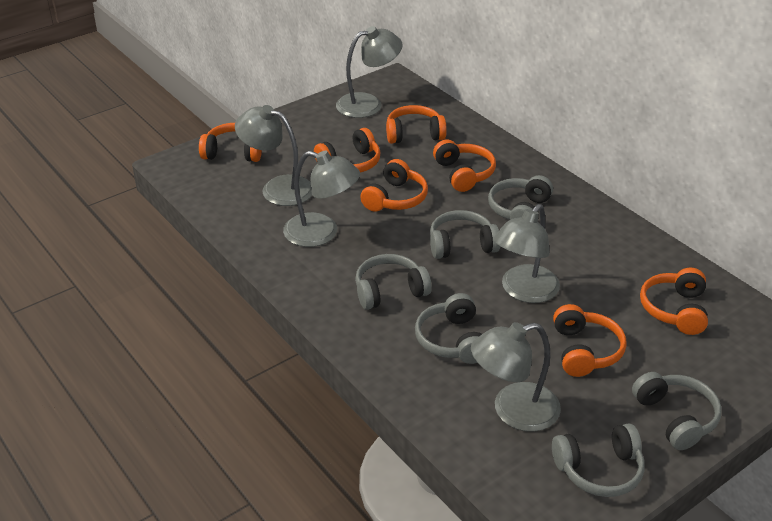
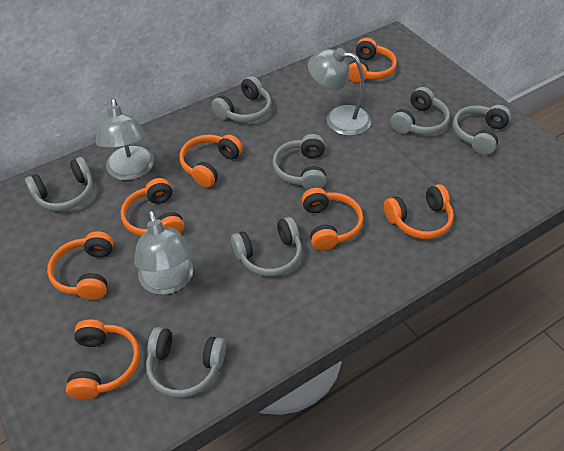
grey headphones: [355,254,432,310] [415,293,482,364] [430,210,500,259] [488,175,553,220] [552,423,645,497] [632,372,722,450] = 6 -> [25,157,93,211] [146,327,226,398] [212,76,271,122] [231,217,302,276] [272,134,326,190] [390,87,450,135] [453,105,511,155] = 7
grey lamp: [235,105,312,206] [283,151,360,247] [336,26,403,118] [471,322,561,432] [494,204,560,303] = 5 -> [96,99,154,180] [134,210,193,295] [308,48,371,136] = 3

